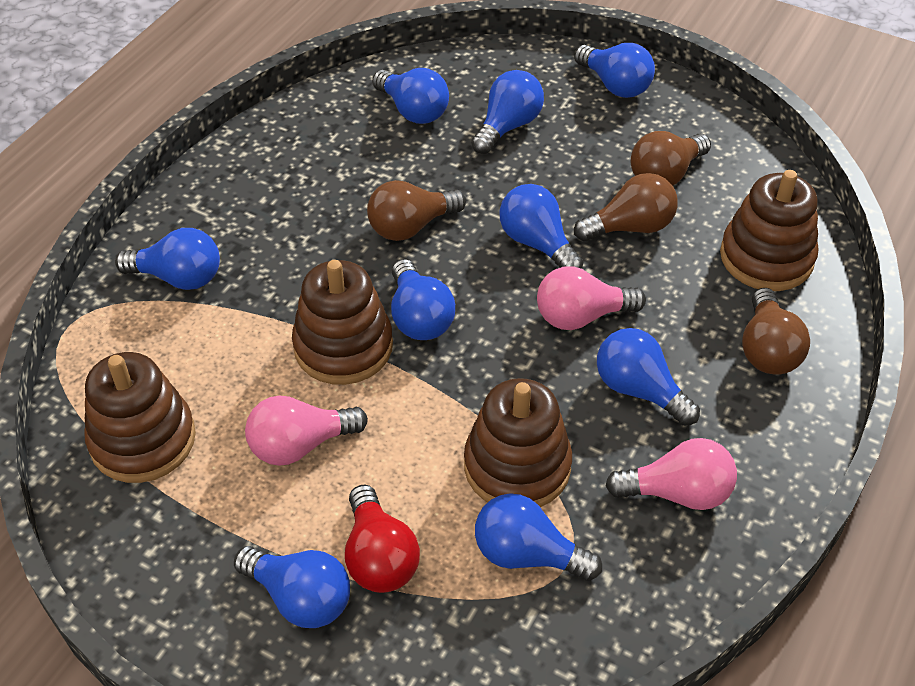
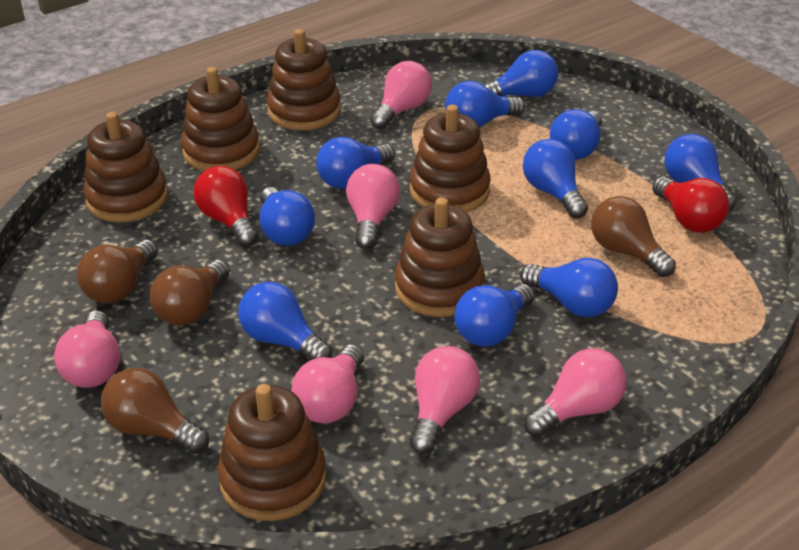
blue light bulb: [115,228,220,290] [234,546,350,628] [372,68,449,124] [391,259,455,340] [471,70,544,154] [475,493,602,581] [499,184,584,269] [574,43,655,98] [597,328,700,426] = 9 -> [238,282,332,361] [260,187,315,246] [316,137,395,189] [445,81,525,128] [454,284,535,347] [484,50,558,97] [520,258,618,317] [523,139,588,218] [550,109,602,160] [665,134,736,211] = 10
brown stacking toy: [84,352,196,483] [292,260,393,385] [464,378,572,507] [720,170,818,291] = 4 -> [83,112,168,222] [181,67,260,171] [218,384,326,521] [267,29,341,130] [395,197,485,317] [410,105,491,213] = 6
pink light bulb: [245,395,368,466] [537,266,646,330] [605,438,737,510] = 3 -> [54,311,120,388] [291,344,364,424] [346,164,400,249] [370,61,432,129] [410,346,480,454] [524,349,626,437] = 6
red light bulb: [345,485,420,593] = 1 -> [193,166,259,247] [652,176,730,233] = 2

